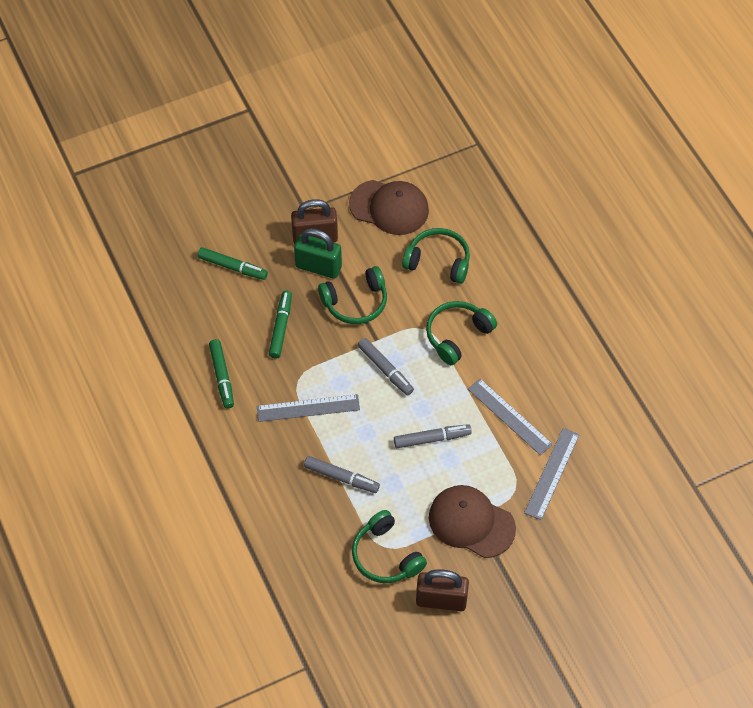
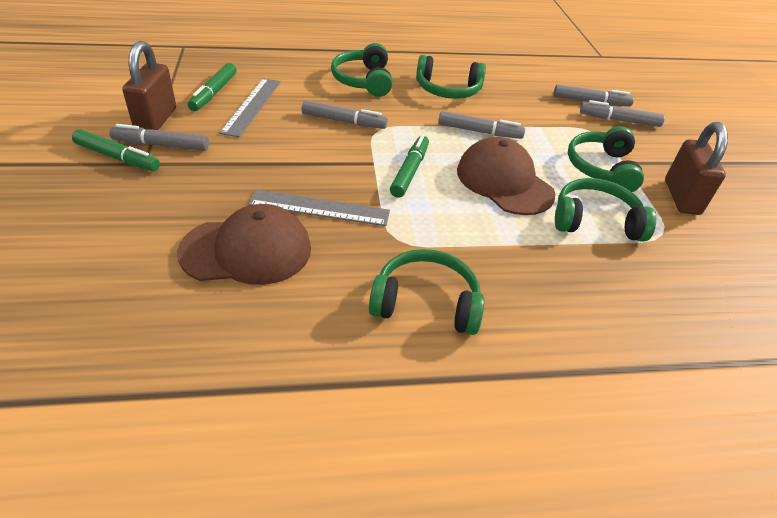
green headphones: [318,266,387,324] [352,510,427,583] [402,228,470,284] [426,301,497,365] = 4 -> [331,43,393,97] [369,249,484,335] [416,55,486,99] [555,178,656,242] [568,126,644,192] = 5
green padlock: [294,228,342,279] = 1 -> none = 0
grey marker: [304,456,380,493] [358,338,414,396] [394,424,472,448] = 3 -> [109,124,209,151] [302,100,388,129] [438,111,525,139] [554,84,634,106] [580,100,665,127] = 5
grey ruler: [257,394,360,422] [468,379,553,455] [524,428,580,520] = 3 -> [219,78,281,137] [248,190,390,226] = 2

